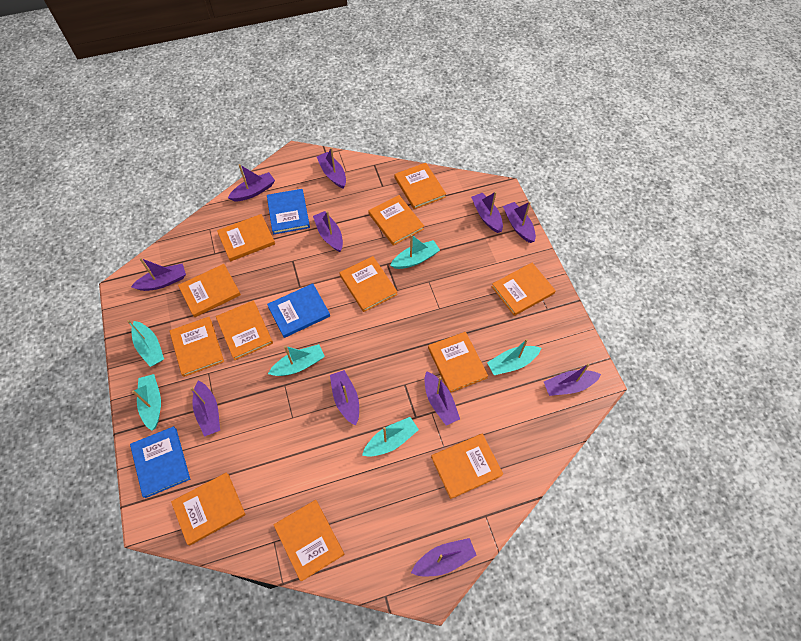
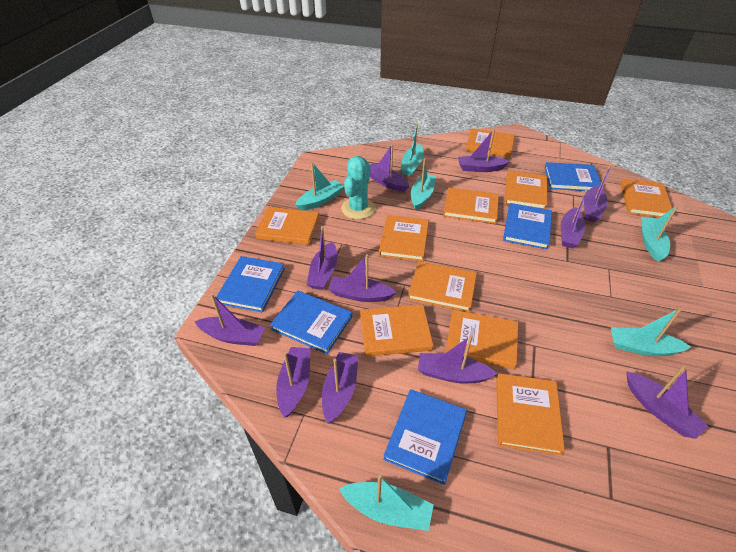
blue book: [130,426,190,498] [267,189,310,234] [267,283,330,338] = 3 -> [216,256,285,313] [270,291,352,354] [383,389,467,485] [503,203,552,250] [545,162,601,191] = 5
orange book: [169,317,224,377] [171,472,246,546] [178,264,241,317] [216,301,273,360] [217,214,275,262] [273,500,344,582] [340,256,398,312] [368,195,424,246] [395,163,446,209] [428,332,488,393] [431,434,503,499] [492,263,556,316] = 12 -> [255,207,320,245] [360,304,433,357] [379,215,429,261] [408,261,477,312] [443,187,499,224] [446,310,518,369] [466,128,515,157] [496,373,565,456] [504,171,547,209] [621,178,672,218] = 10
turquoise cactus: none = 0 -> [341,156,375,219] = 1

